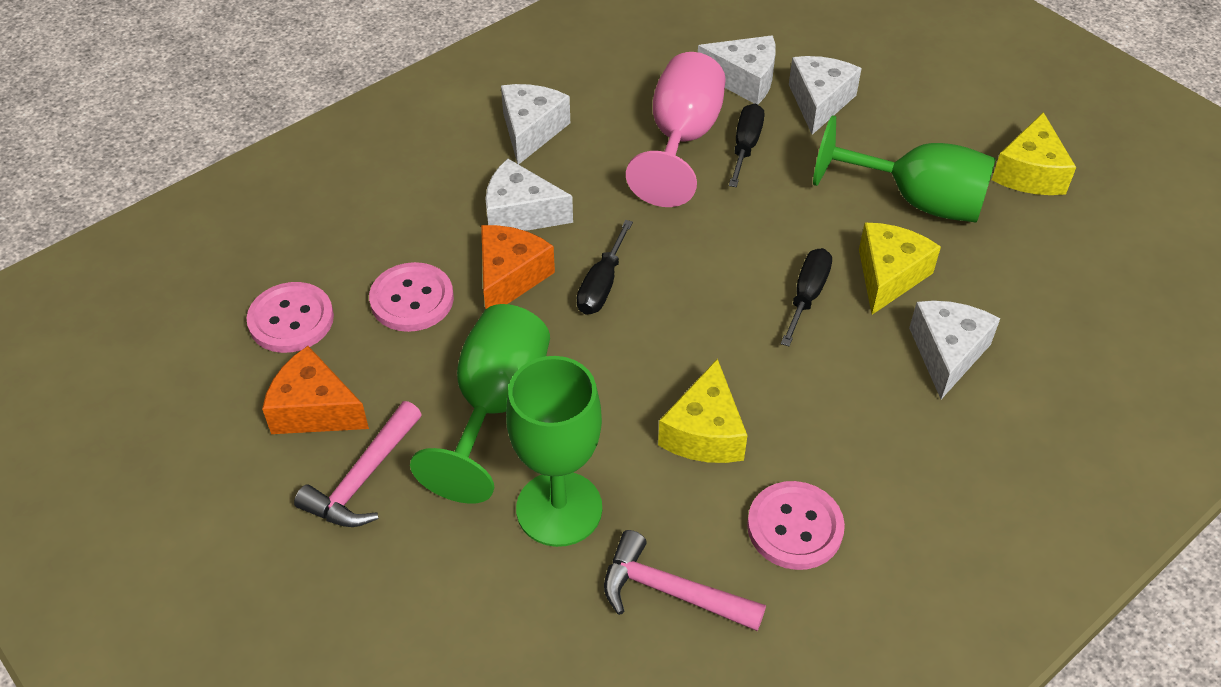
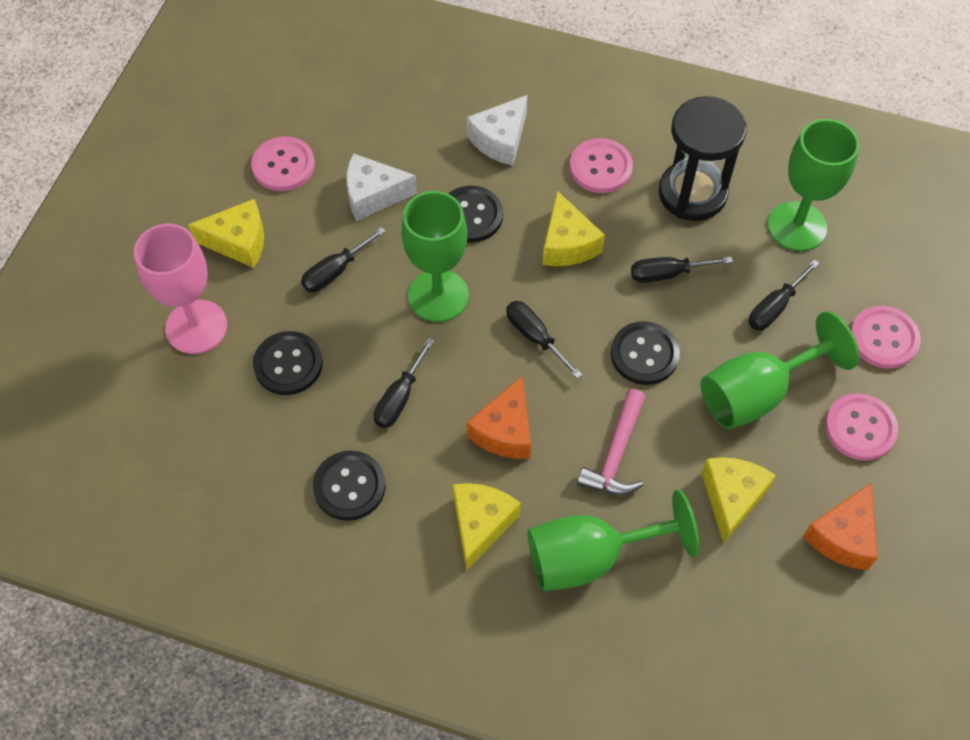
black button: none = 0 -> [253,331,323,395] [313,450,386,521] [448,186,503,243] [611,321,680,385] = 4
black hourglass: none = 0 -> [659,96,747,221] = 1
black screwdriver: [576,220,633,315] [729,104,764,187] [781,248,832,346] = 3 -> [301,227,386,292] [374,338,434,428] [506,301,583,379] [631,257,733,283] [749,260,820,330] = 5
green goblet: [410,304,550,504] [506,356,602,547] [813,115,996,223] = 3 -> [402,191,469,322] [528,490,699,591] [700,311,859,429] [768,119,859,251] = 4
pink button: [247,282,334,353] [369,262,454,332] [747,481,845,570] = 3 -> [251,136,315,191] [570,138,633,193] [825,393,898,460] [850,306,921,369] = 4
pink hammer: [294,401,422,527] [604,530,766,631] = 2 -> [577,389,645,495] = 1
white cheese: [485,159,573,231] [501,84,570,164] [698,35,776,105] [789,56,862,135] [909,301,1000,399] = 5 -> [346,153,417,221] [467,95,527,165] = 2
yellow cheese: [658,358,748,463] [859,223,941,315] [992,112,1076,195] = 3 -> [188,199,264,268] [453,483,521,571] [543,191,605,266] [701,457,776,544] = 4

